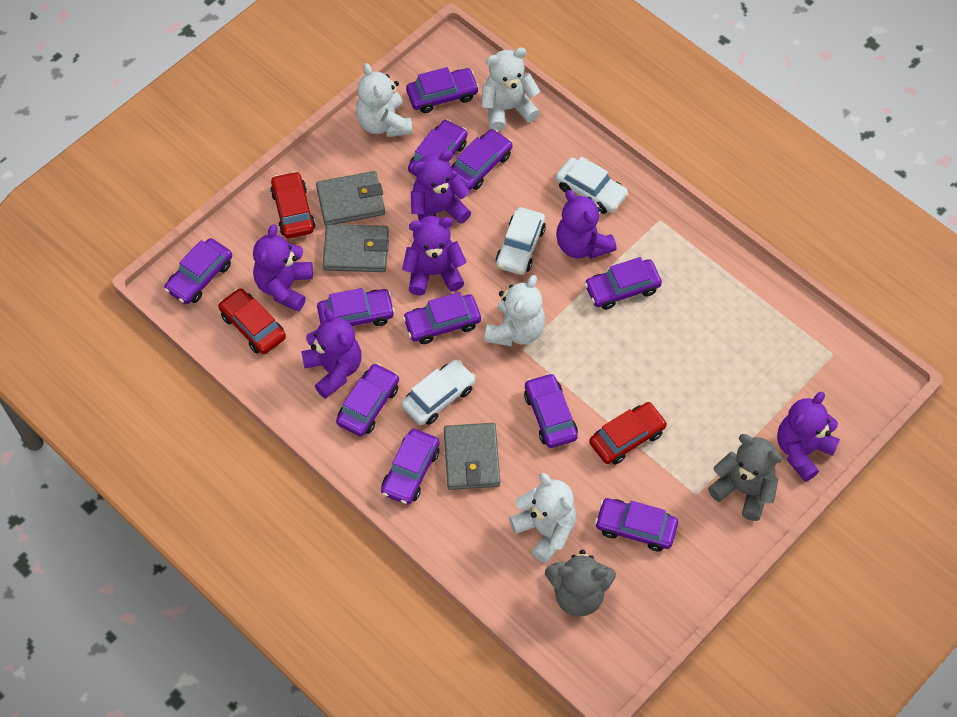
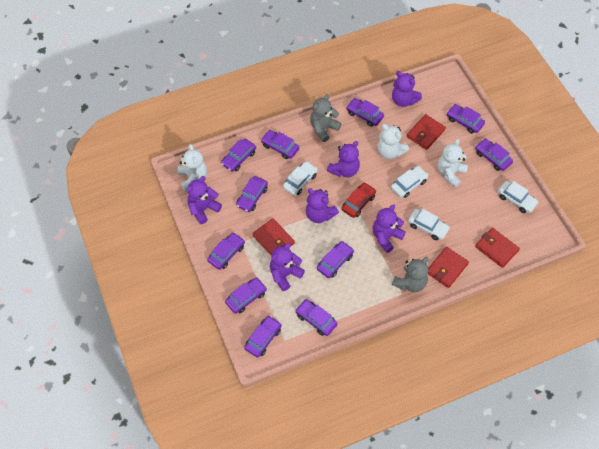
grey wallet: [316,171,385,226] [323,224,389,272] [444,423,500,490] = 3 -> none = 0
red car: [218,288,286,354] [270,171,316,238] [589,402,667,465] = 3 -> [341,182,376,218] = 1
red wallet: none = 0 -> [252,218,295,256] [407,114,446,150] [428,247,469,288] [475,228,520,268] = 4
white car: [401,360,476,425] [496,207,546,275] [556,156,629,214] = 3 -> [283,161,318,196] [391,166,428,198] [408,209,450,240] [498,181,539,213] = 4
white teddy bear: [356,63,413,137] [482,47,540,131] [484,275,545,346] [509,473,576,563] = 4 -> [178,144,207,191] [378,124,409,159] [438,139,468,187] = 3

